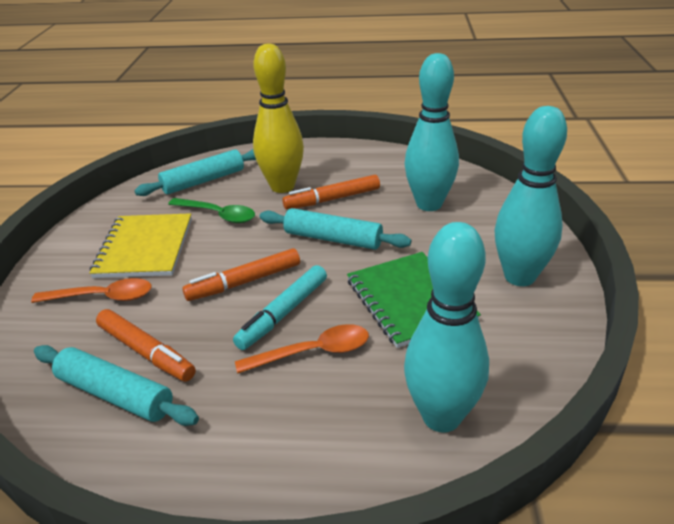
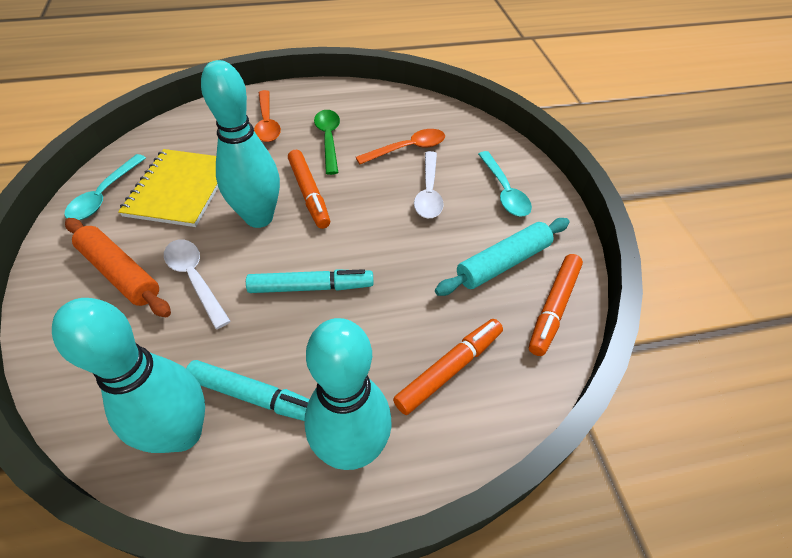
green notebook: [347,252,481,348] = 1 -> none = 0
orange rolling pin: none = 0 -> [65,218,171,317] = 1
turquoise marker: [233,265,327,350] = 1 -> [186,360,309,421] [246,269,373,293] = 2
turquoise rolling pin: [34,345,199,426] [134,149,256,196] [259,208,411,250] = 3 -> [435,218,569,296] = 1
turquoise spoon: none = 0 -> [64,154,146,220] [478,151,532,216] = 2
white spoon: none = 0 -> [164,239,231,329] [414,151,444,218] = 2
yellow bowling pin: [253,44,304,193] = 1 -> none = 0

